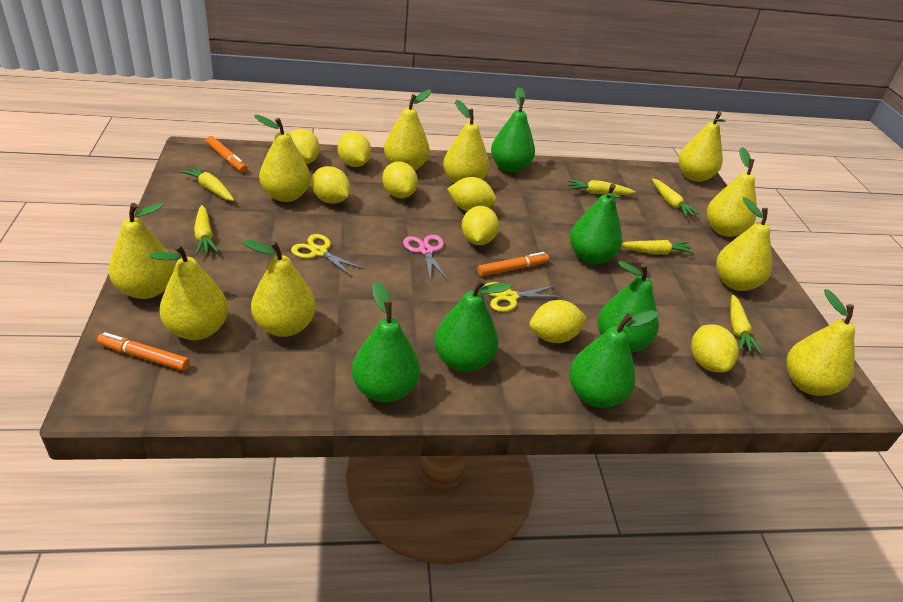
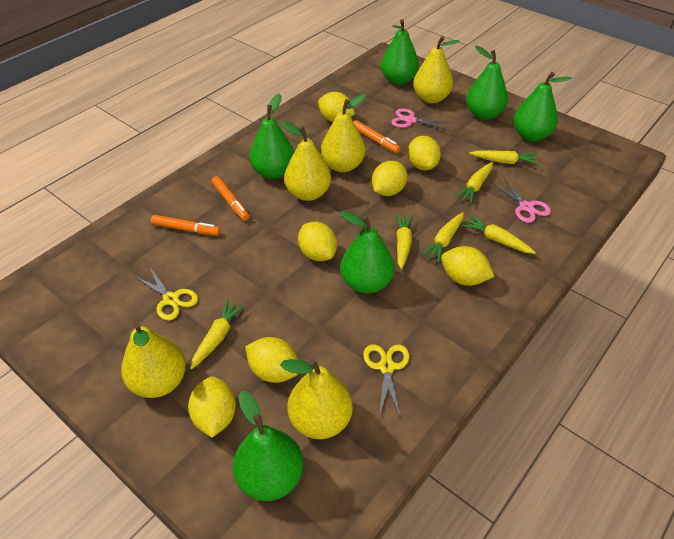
pink scissors: [403,235,448,281] = 1 -> [391,108,451,130] [491,178,551,223] = 2
yellow lemon: [290,129,320,164] [311,166,350,204] [337,132,371,167] [382,161,418,198] [447,177,496,212] [462,206,499,245] [530,300,587,343] [691,324,739,373] = 8 -> [188,377,236,438] [245,337,298,383] [298,222,337,261] [318,92,355,122] [372,161,407,196] [408,136,441,170] [441,246,494,286] = 7
yellow pear: [108,203,175,299] [149,244,228,340] [243,240,316,337] [254,115,311,202] [384,90,431,170] [443,100,489,183] [678,112,726,182] [707,147,756,237] [716,197,772,291] [786,289,855,396] = 10 -> [121,321,186,398] [280,358,353,439] [281,121,331,201] [321,94,366,172] [413,36,459,104] = 5

